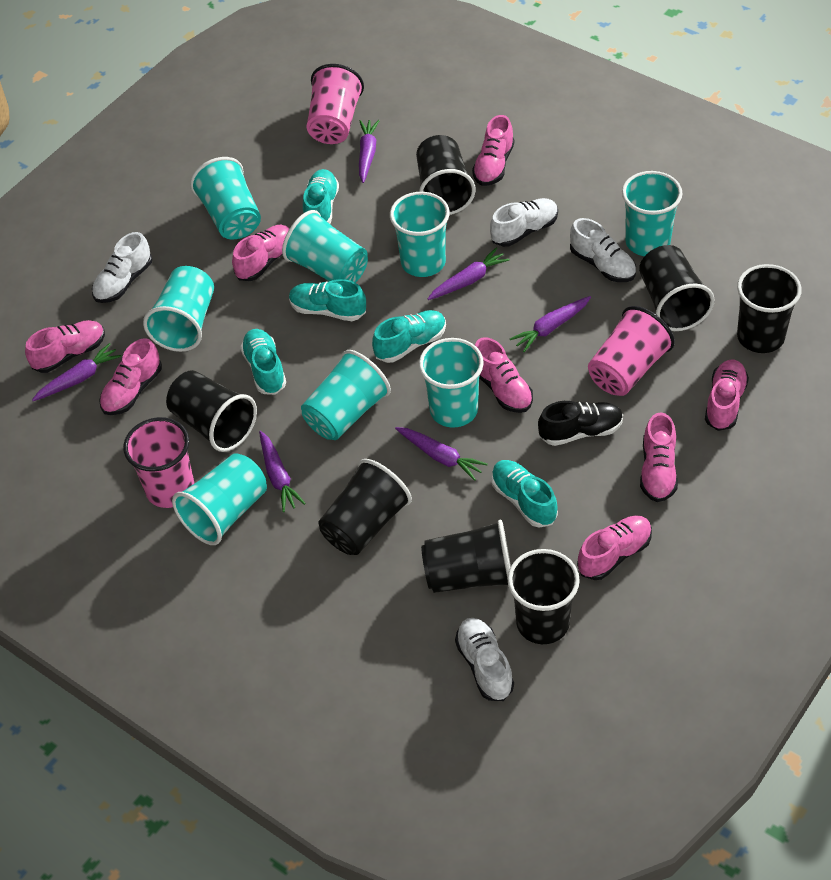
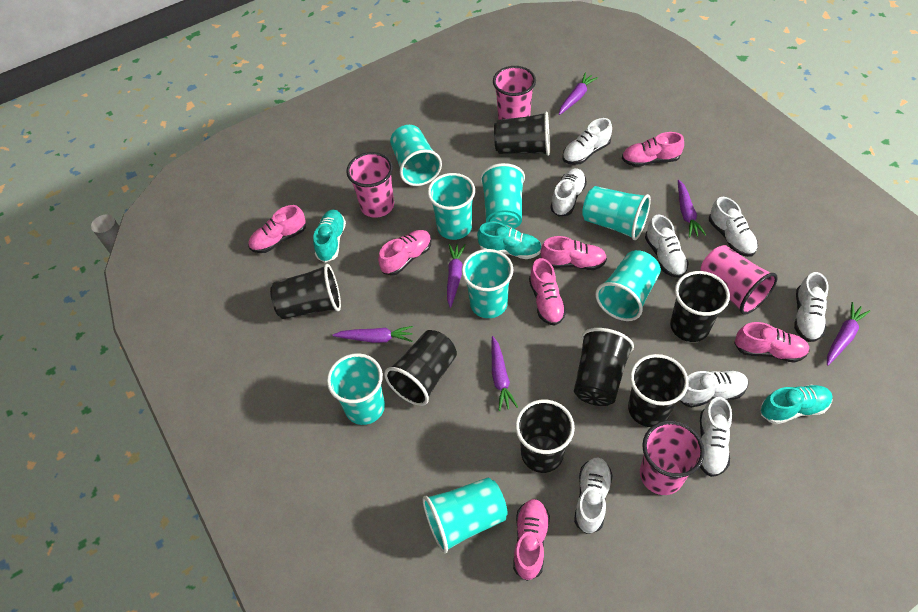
black shoe: [538,401,623,446] = 1 -> none = 0
pink cup: [123,417,194,508] [307,64,364,144] [588,306,675,396] = 3 -> [346,152,394,218] [493,66,536,120] [640,421,705,495] [701,245,778,315] = 4
pink shoe: [25,320,105,373] [99,338,162,415] [232,225,290,281] [472,115,514,186] [475,337,533,413] [577,516,652,580] [640,413,678,502] [705,360,749,431] = 8 -> [248,205,306,253] [378,230,431,276] [513,499,550,581] [529,258,566,326] [541,236,607,270] [622,132,684,167] [734,322,810,363] = 7
turquoise shoe: [240,329,286,395] [289,279,366,321] [303,169,339,224] [372,310,446,363] [491,460,558,528] = 5 -> [313,210,346,263] [477,222,541,259] [761,385,833,424] = 3
white shoe: [92,232,152,303] [455,618,514,701] [490,198,558,247] [570,218,636,282] = 4 -> [551,168,587,217] [562,118,612,165] [574,458,613,534] [645,215,689,278] [679,370,748,408] [700,397,732,477] [709,197,758,257] [794,272,829,342] = 8

